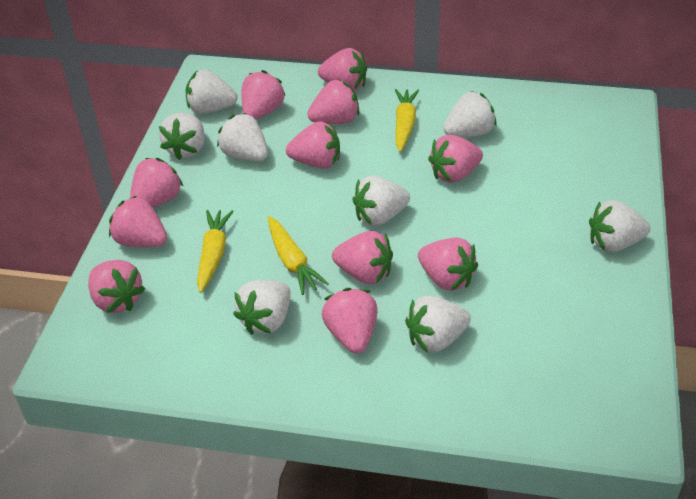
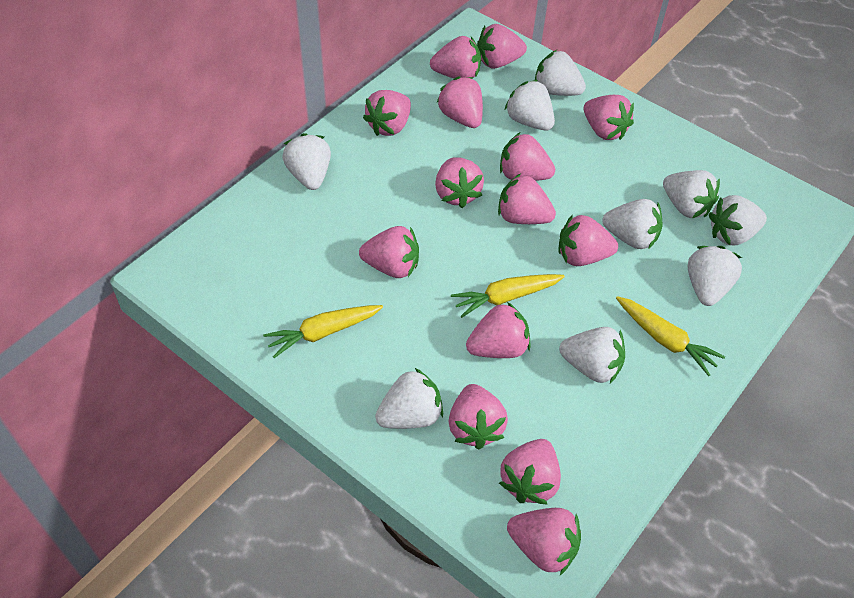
pink strawberry: [88,260,145,313] [109,196,167,247] [130,158,183,208] [241,70,286,120] [286,121,340,169] [307,80,360,124] [318,48,367,91] [322,288,378,354] [332,231,393,284] [418,237,478,291] [428,135,483,183] = 11 -> [359,226,419,278] [363,90,411,136] [430,36,481,79] [435,158,484,208] [437,77,483,128] [448,384,508,449] [466,302,531,358] [477,24,527,69] [498,173,556,224] [499,439,561,505] [500,132,555,181] [507,508,581,575] [558,214,618,266] [584,95,634,140] = 14
white strawberry: [159,113,205,160] [185,70,238,114] [217,113,268,161] [233,280,291,335] [352,175,410,226] [405,295,471,353] [444,91,497,137] [589,200,651,252] = 8 -> [282,133,331,190] [375,368,443,429] [505,80,555,131] [535,50,586,96] [559,327,625,383] [602,199,663,249] [663,170,720,218] [688,246,742,306] [709,195,767,245] = 9

